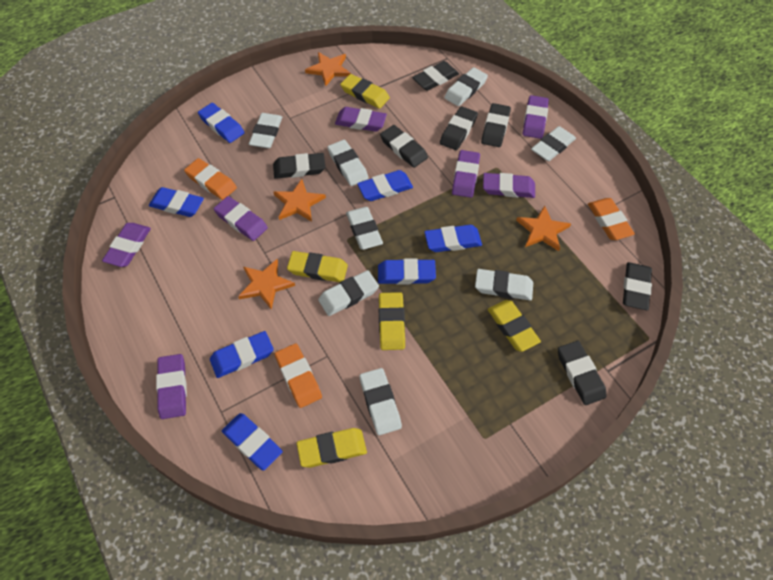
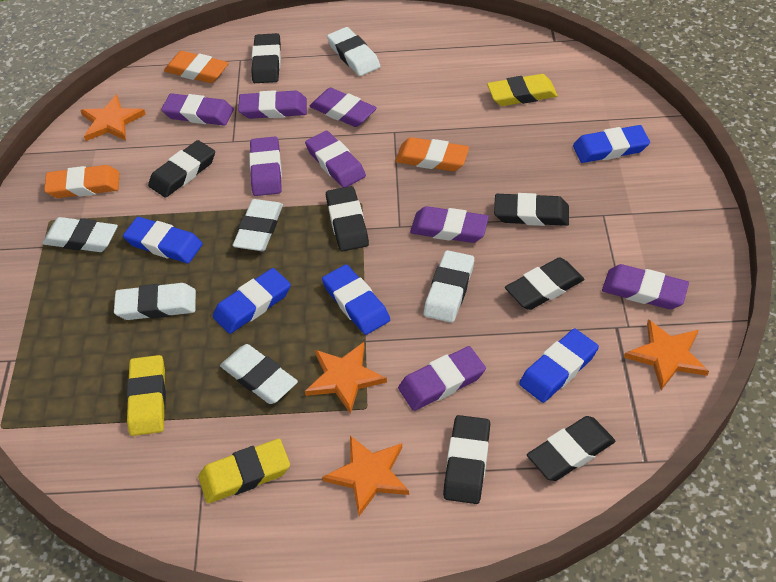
blue eraser: [149,187,204,217] [198,103,245,143] [210,331,274,378] [222,413,283,471] [357,170,413,201] [378,258,436,285] [424,225,482,252] = 7 -> [123,217,203,263] [213,268,291,334] [322,265,390,335] [519,328,599,403] [573,125,650,163] = 5
purple eraser: [102,223,151,267] [156,354,187,419] [214,196,268,241] [335,107,387,132] [452,150,480,198] [483,173,535,198] [523,95,549,139] = 7 -> [161,93,234,126] [238,90,307,119] [249,136,282,196] [305,131,366,187] [310,87,377,127] [398,346,486,411] [410,206,489,243] [602,264,689,309] = 8
white eraser: [249,113,282,148] [318,270,379,316] [327,140,369,186] [346,207,383,250] [359,368,402,435] [444,67,488,106] [475,269,533,300] [531,126,576,161] = 8 -> [42,217,118,252] [114,283,196,320] [220,344,298,404] [233,199,283,251] [327,27,380,76] [424,250,474,323] = 6
yellow eraser: [287,251,348,282] [297,428,367,468] [340,74,390,109] [379,292,405,350] [488,300,541,352] = 5 -> [126,355,166,436] [198,439,290,503] [487,74,558,106] = 3

